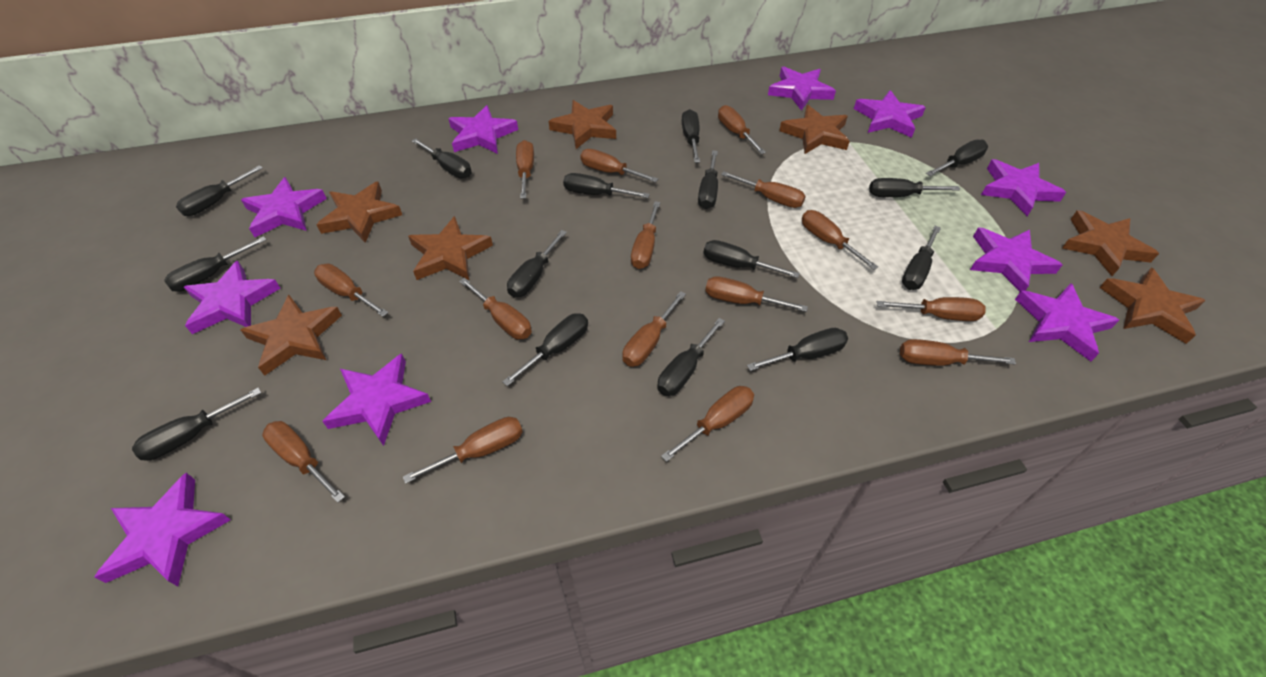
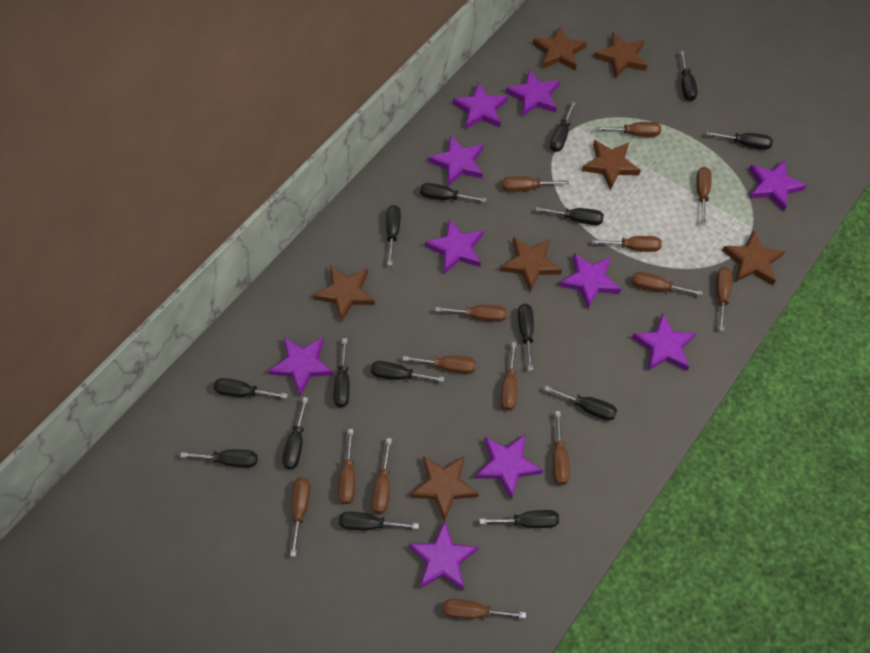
brown screwdriver: [262,421,345,503] [314,264,388,317] [403,417,523,484] [459,278,532,340] [516,140,534,199] [580,149,658,182] [622,291,686,367] [631,201,660,269] [661,386,754,462] [705,276,808,312] [718,105,766,154] [721,171,806,208] [802,210,878,270] [877,297,986,321] [900,339,1016,366] = 15 -> [290,477,310,557] [338,429,355,504] [371,438,392,514] [403,356,476,374] [435,305,507,322] [443,599,526,619] [501,342,517,411] [502,176,569,192] [553,411,570,485] [592,236,662,252] [596,122,661,137] [632,272,703,295] [696,167,712,225] [716,267,732,331] = 14

